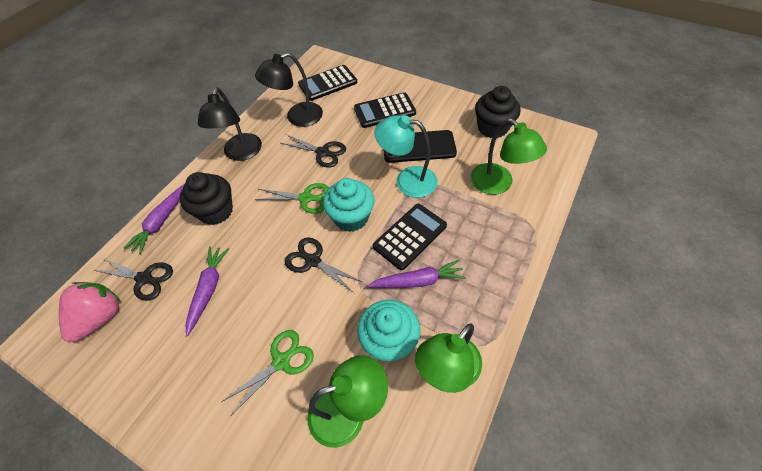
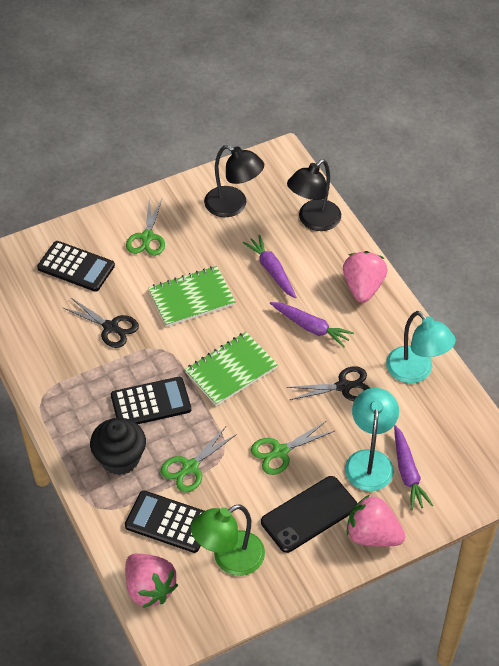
black cupcake: [180,172,233,225] [475,86,521,138] = 2 -> [90,418,146,475] = 1
black scissors: [93,258,173,301] [281,134,346,168] [285,237,363,293] = 3 -> [62,298,139,348] [286,366,370,401] = 2
green lamp: [307,355,388,448] [415,323,482,393] [471,119,547,195] = 3 -> [191,504,265,576] = 1
green notebook: none = 0 -> [148,266,236,327] [185,332,278,406] = 2
green scissors: [221,330,314,416] [255,183,329,214] = 2 -> [126,199,165,256] [161,427,237,492] [251,421,335,475] = 3
pink strawberry: [59,282,120,342] = 1 -> [125,553,178,608] [343,251,388,303] [346,495,405,547] = 3
turquoise cupcake: [323,178,374,232] [357,300,420,361] = 2 -> none = 0
turquoise lamp: [374,115,437,198] = 1 -> [345,388,399,491] [386,311,456,383] = 2

